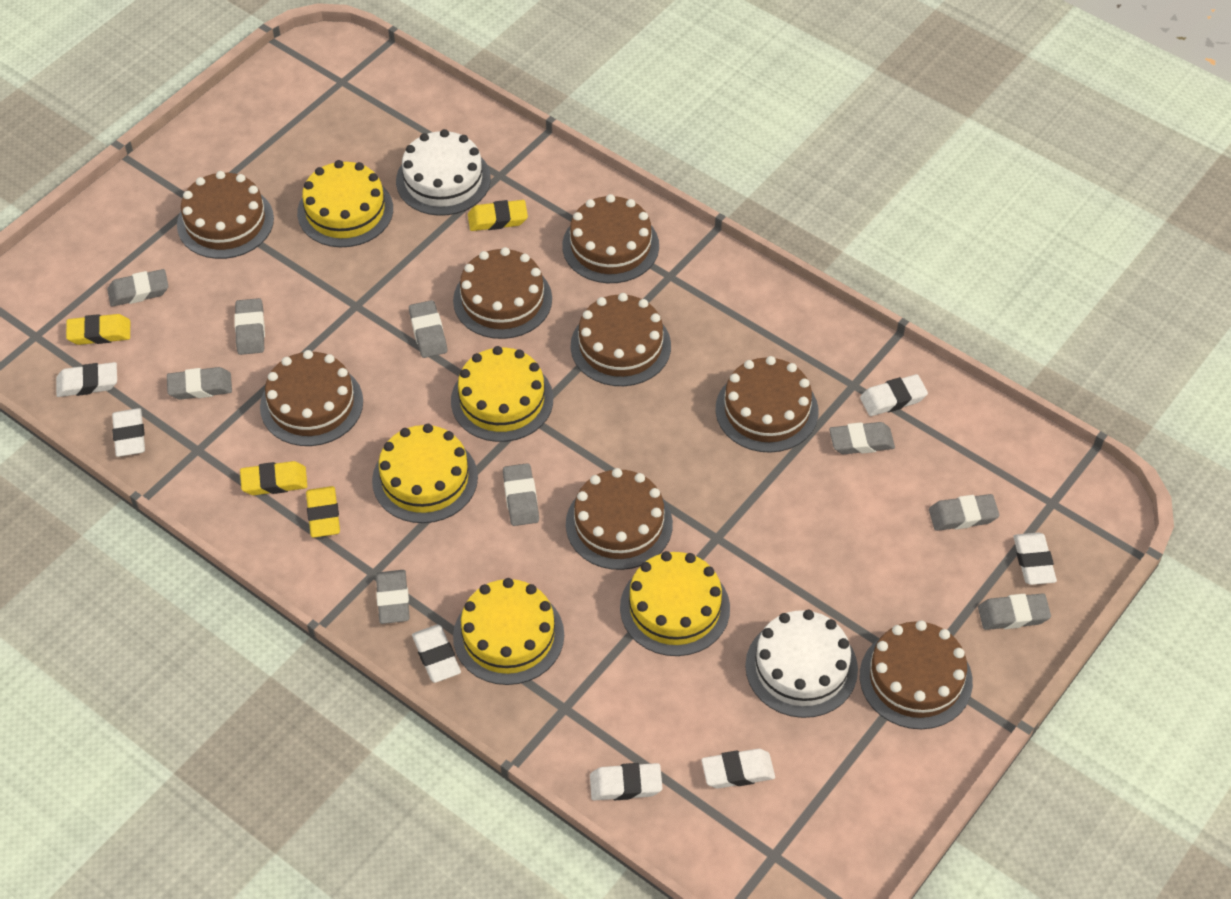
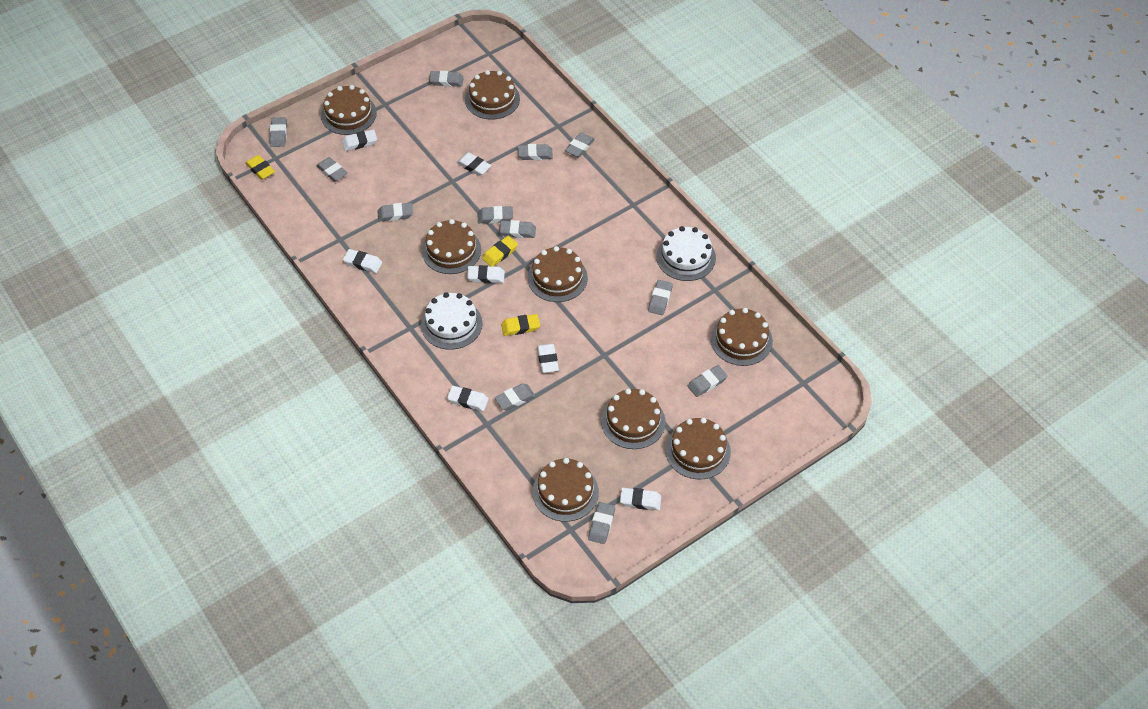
grey eraser: [107,269,168,307] [167,367,232,400] [234,298,265,355] [376,570,410,624] [409,300,447,358] [503,463,539,526] [829,422,895,454] [929,494,999,531] [978,593,1051,630] = 9 -> [270,117,287,147] [316,157,348,182] [377,203,413,222] [429,71,464,87] [478,206,513,224] [494,384,535,410] [499,220,536,238] [518,144,553,160] [565,133,595,157] [588,502,615,544] [648,280,673,315] [687,365,728,397] = 12
yellow cake: [297,160,393,247] [372,424,478,523] [451,346,553,442] [453,578,564,685] [620,551,730,656] = 5 -> none = 0
yellow eraser: [66,314,130,345] [240,461,307,495] [306,486,340,538] [468,200,528,231] = 4 -> [245,155,275,180] [482,236,518,267] [501,314,540,336] = 3

